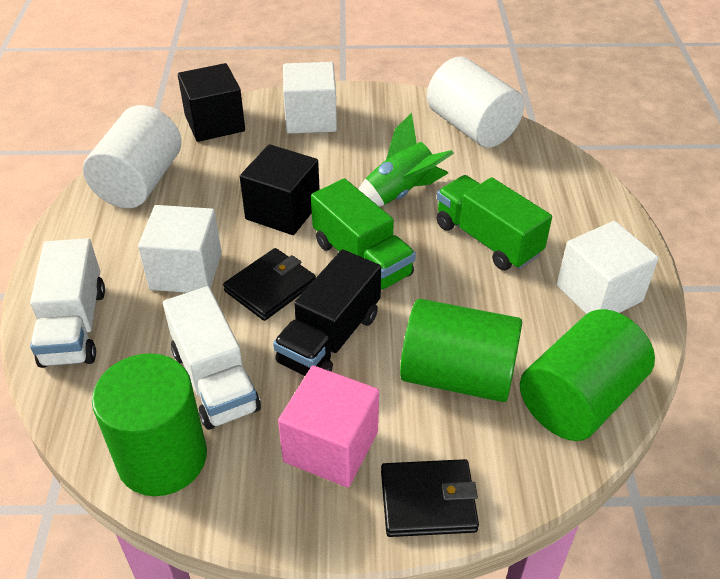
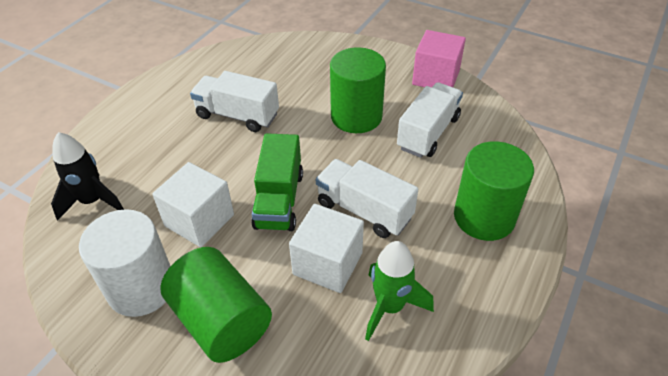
black cube: [178,63,245,142] [240,144,320,235] = 2 -> none = 0
black rocket: none = 0 -> [51,132,124,221] = 1
black truck: [273,249,381,376] = 1 -> none = 0
black wallet: [223,248,316,321] [381,459,479,537] = 2 -> none = 0
green truck: [311,178,416,290] [436,175,552,270] = 2 -> [251,133,303,231] = 1
white cube: [138,205,222,293] [283,62,337,134] [557,221,659,314] = 3 -> [152,162,234,247] [289,204,364,293] = 2
white cylinder: [83,105,182,208] [427,56,524,148] = 2 -> [79,209,170,317] = 1
white truck: [30,238,105,368] [163,286,261,430] = 2 -> [190,71,279,132] [316,159,418,238] [397,82,463,158] = 3

